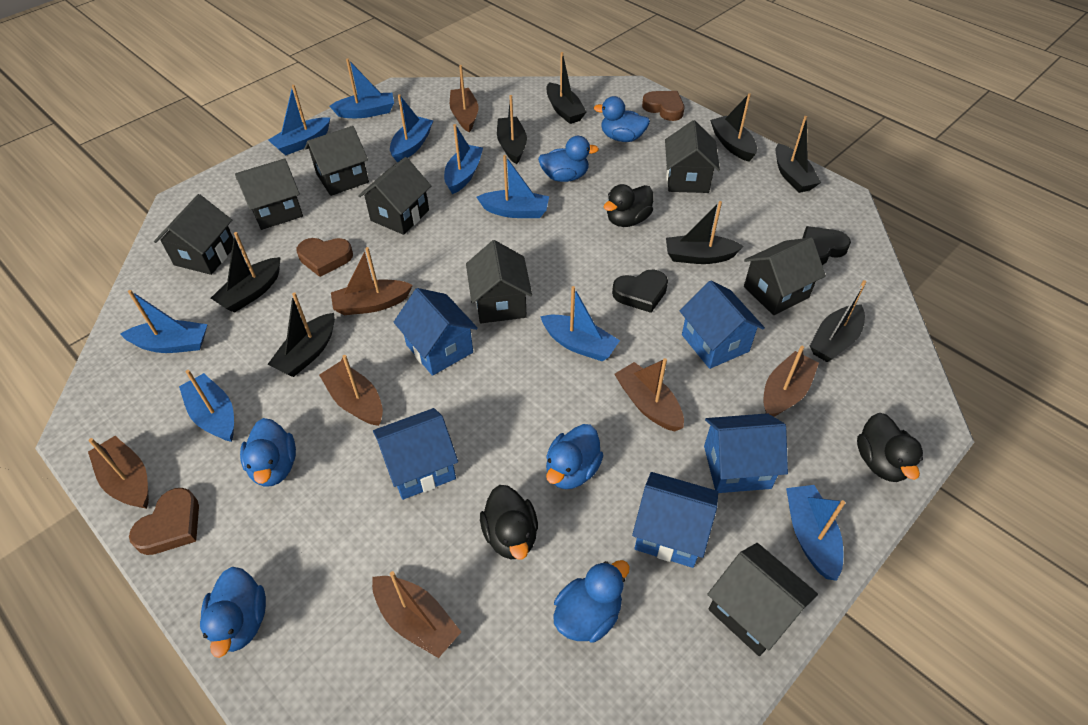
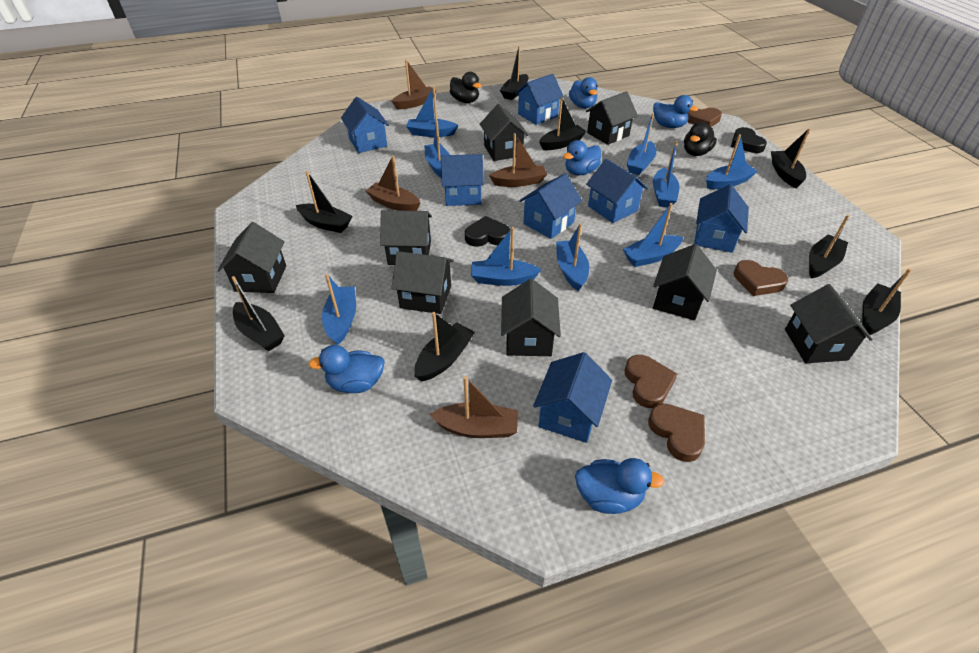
black duck: [480,485,538,560] [604,184,654,227] [857,413,923,482] = 3 -> [450,72,481,103] [684,122,717,156] = 2
blue duck: [200,567,266,658] [240,418,296,487] [538,136,599,182] [546,424,603,489] [553,560,630,643] [594,96,650,142] = 6 -> [309,345,385,393] [563,140,601,175] [569,77,598,109] [575,458,665,514] [653,95,698,128] = 5
blue house: [373,408,458,500] [394,288,478,376] [632,472,718,568] [680,281,765,369] [704,413,788,493] = 5 -> [341,97,389,153] [441,154,484,206] [515,74,564,125] [519,173,582,239] [533,352,612,443] [586,159,648,223] [694,184,749,253] = 7
brown boat: [88,436,149,509] [319,355,383,426] [331,247,413,315] [372,571,461,658] [450,65,479,132] [614,358,684,431] [763,346,819,417] = 7 -> [366,155,420,211] [391,60,437,109] [429,376,518,438] [489,133,547,187] = 4
brown heart: [129,488,199,555] [297,238,353,277] [642,91,684,121] = 3 -> [625,355,678,408] [648,404,705,462] [687,108,722,127] [734,260,788,296] = 4

